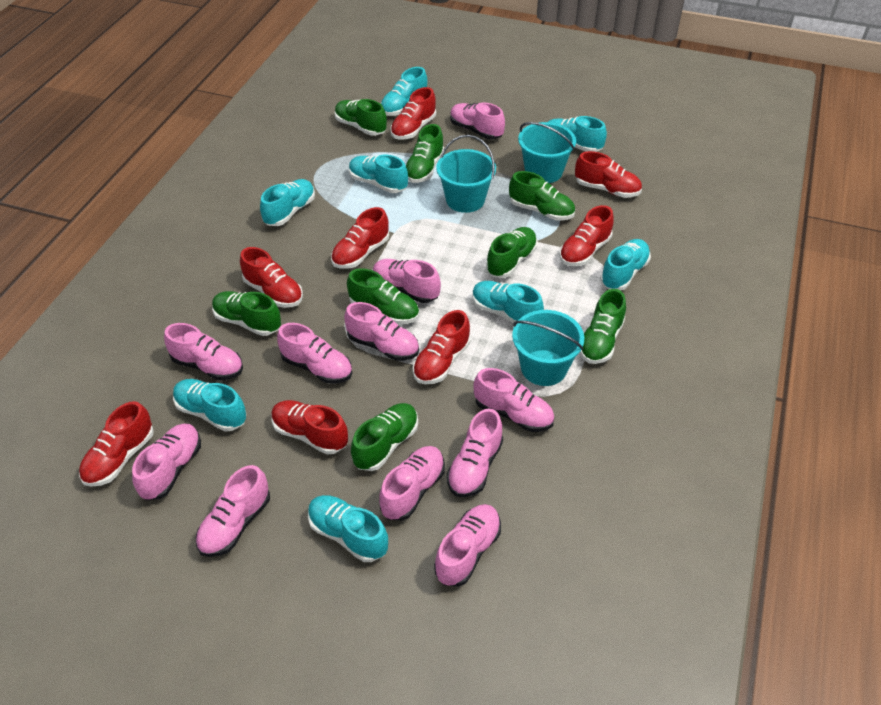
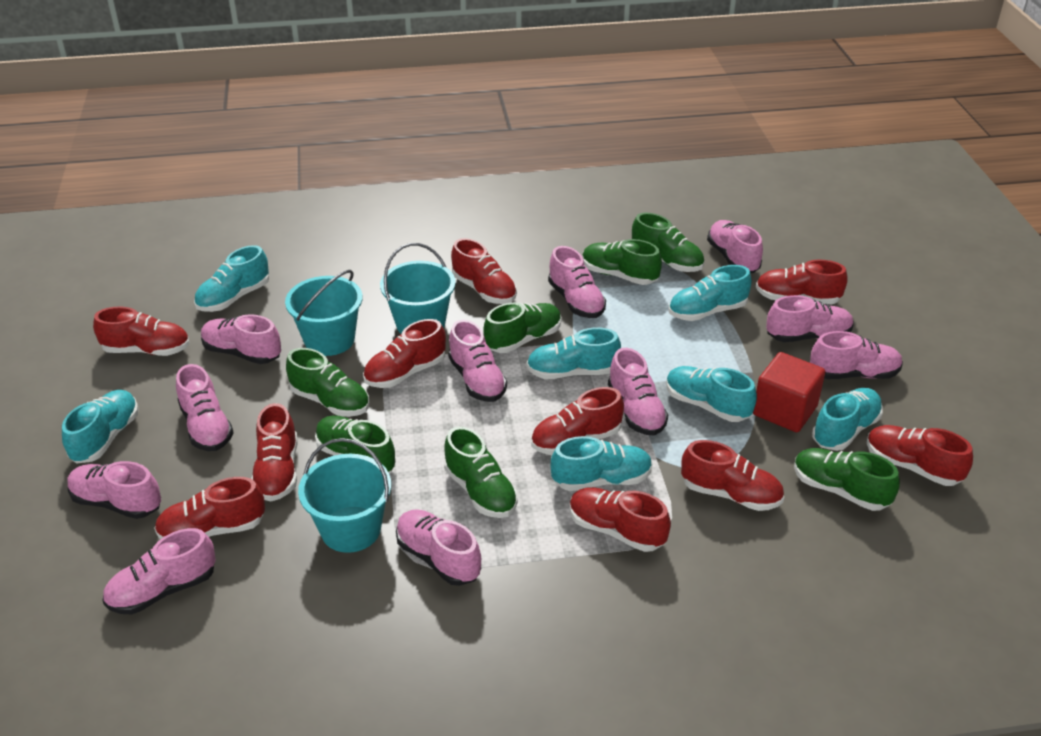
green shoe: [212,291,281,336] [335,99,387,136] [347,268,419,324] [351,403,418,471] [406,124,444,183] [486,227,538,278] [509,171,575,220] [579,289,626,364] = 8 -> [286,348,369,417] [315,415,396,473] [444,427,518,518] [483,303,562,353] [582,239,662,285] [632,213,704,272] [794,448,900,511] = 7
red cube: none = 0 -> [753,352,825,432] = 1
red shoe: [79,401,154,487] [240,247,303,308] [271,400,348,455] [331,207,389,269] [390,87,436,140] [413,310,471,384] [559,205,614,266] [575,151,642,198] = 8 -> [93,306,189,356] [154,477,265,539] [251,403,298,502] [363,319,446,388] [451,238,517,304] [531,387,624,455] [569,487,671,552] [681,440,784,511] [756,260,848,304] [867,425,973,486] = 10
turquoise shoe: [173,379,247,432] [260,179,315,226] [308,495,388,562] [349,155,408,193] [381,67,427,116] [472,281,544,323] [548,116,607,152] [600,239,651,291] = 8 -> [62,390,139,464] [194,245,269,312] [527,328,621,379] [551,436,653,491] [666,366,757,422] [669,265,752,321] [812,388,883,451] = 7

